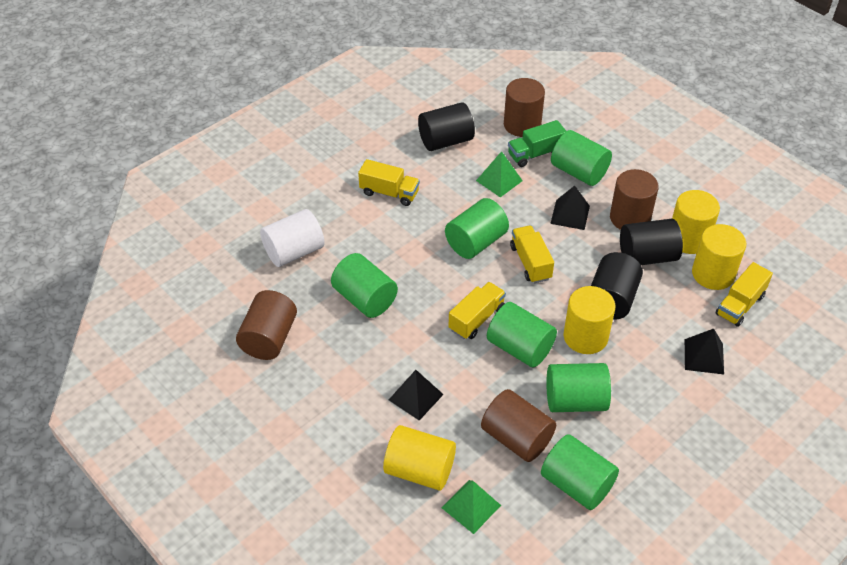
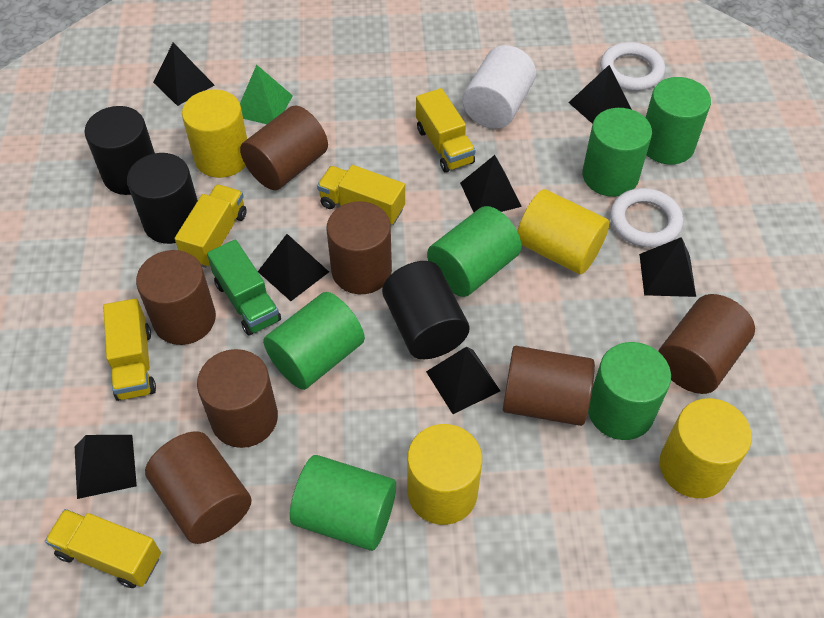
black pyramid: [389,370,444,421] [550,186,590,230] [685,329,724,374] = 3 -> [75,435,137,499] [153,43,214,106] [258,234,329,301] [426,347,500,414] [460,155,522,212] [568,65,632,124] [639,237,696,297] = 7
brown cylinder: [236,290,297,360] [481,389,556,462] [504,78,545,137] [610,169,659,230] = 4 -> [136,250,216,345] [145,431,252,544] [197,349,278,448] [240,105,328,190] [327,201,392,294] [503,346,595,426] [658,294,755,394] = 7
green pyramid: [442,480,501,534] [476,151,523,197] = 2 -> [240,65,293,124] = 1
white ring: none = 0 -> [600,42,665,91] [610,188,683,248] = 2
yellow truck: [358,159,420,206] [448,282,506,339] [510,225,554,283] [716,262,773,327] = 4 -> [45,509,161,588] [103,298,156,401] [175,184,247,268] [317,165,405,225] [416,88,476,173] = 5

